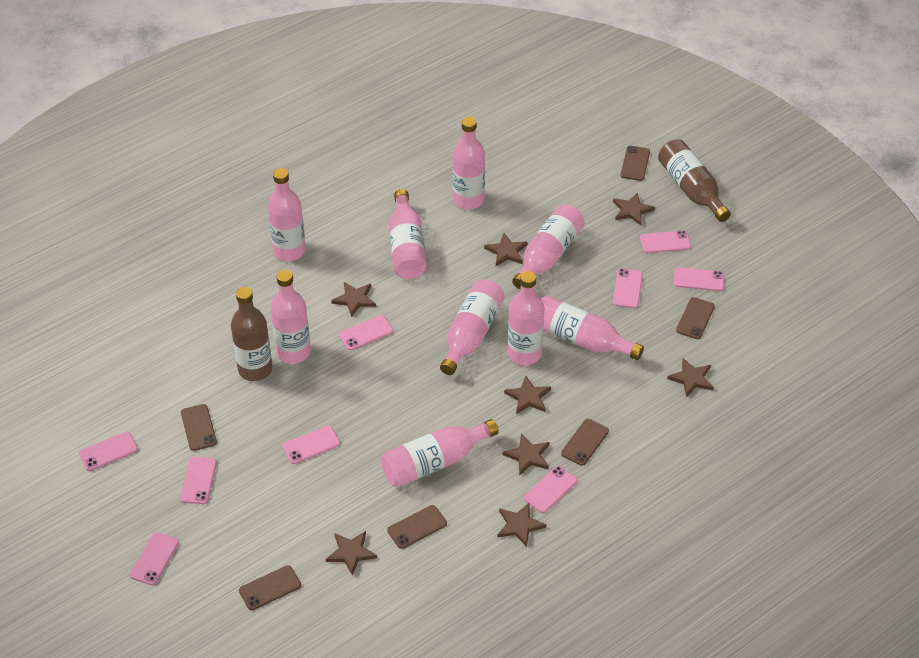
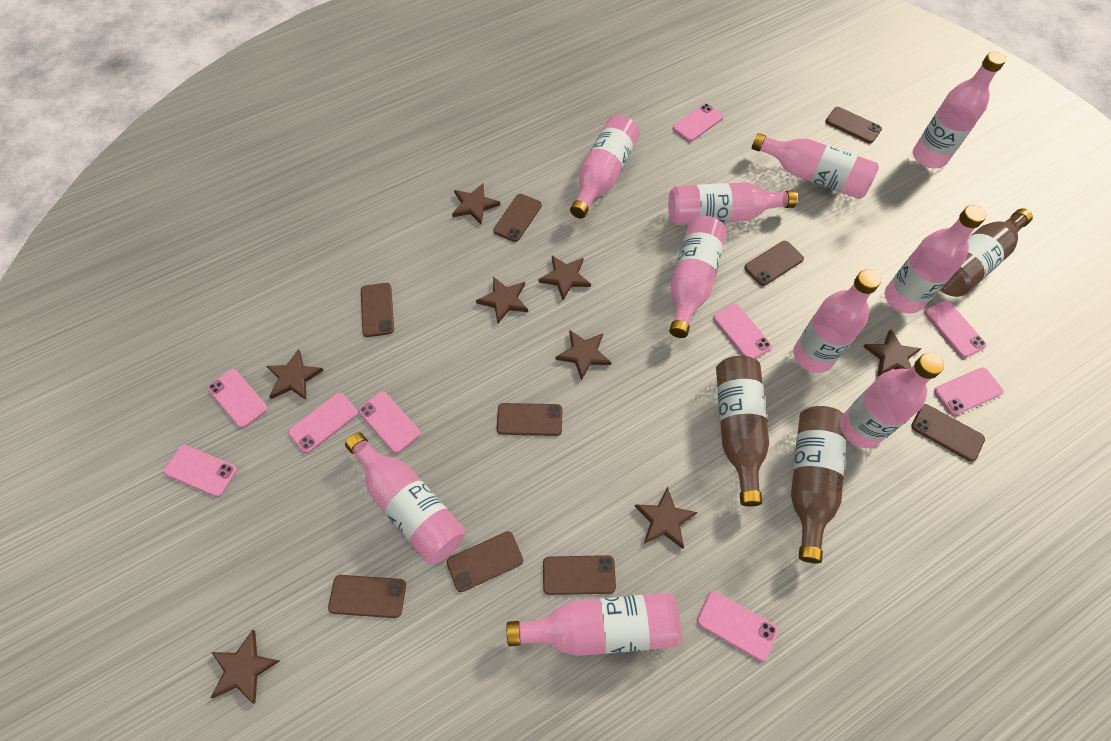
brown bottle: [231,287,273,381] [658,139,731,222] = 2 -> [716,356,769,507] [791,406,848,564] [940,208,1033,297] = 3
brown phone: [181,404,217,451] [239,565,301,610] [387,505,447,549] [561,419,609,466] [621,146,650,181] [676,297,715,339] = 6 -> [328,575,406,618] [361,283,394,337] [447,531,523,592] [493,194,542,242] [497,403,562,436] [543,555,616,595] [744,241,804,286] [826,107,882,143] [911,404,985,462] = 9
pink bottle: [268,168,306,261] [271,270,311,364] [381,419,499,487] [389,189,427,279] [440,279,505,375] [452,117,485,209] [508,271,544,365] [512,204,584,289] [541,296,644,360] = 9 -> [345,432,465,563] [507,593,681,656] [570,115,640,219] [668,182,798,225] [669,216,727,338] [752,133,879,199] [793,269,881,373] [844,353,944,448] [885,205,986,314] [913,51,1006,169] = 10

